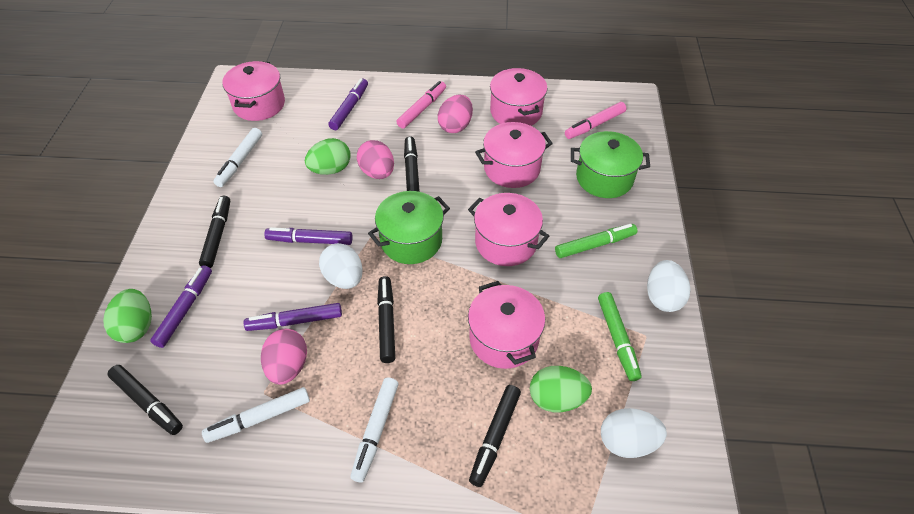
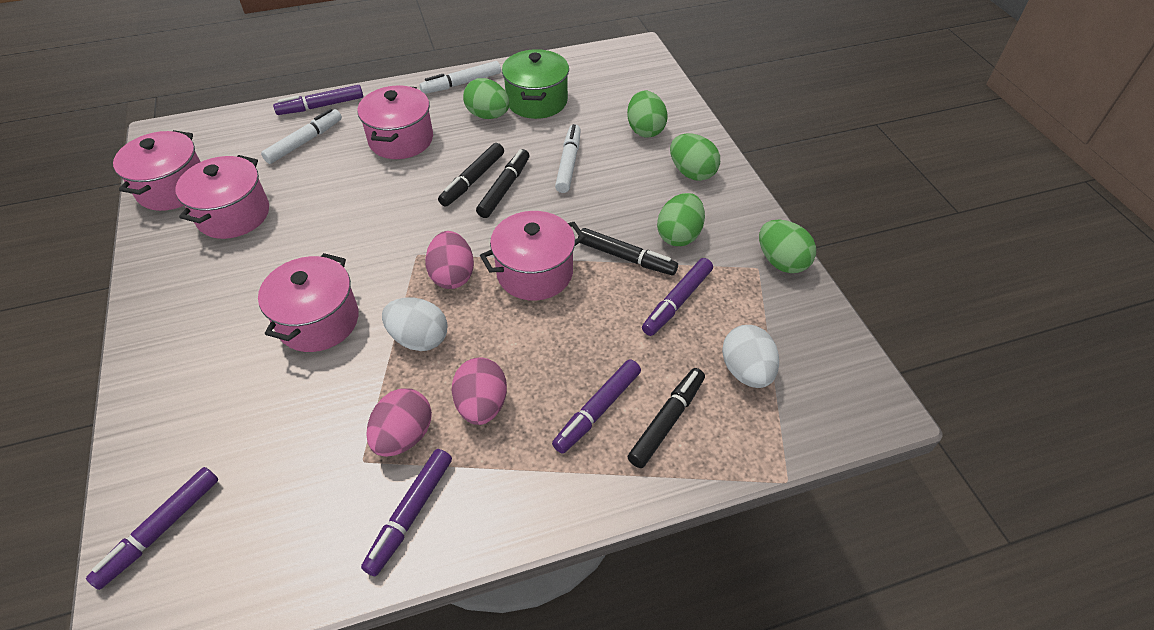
black marker: [108,365,183,435] [199,196,230,268] [377,276,395,363] [404,136,420,192] [469,385,521,487] = 5 -> [438,143,504,207] [476,149,529,218] [578,228,678,276] [628,368,705,468] = 4
green egg: [103,289,152,343] [305,138,350,175] [530,366,592,412] = 3 -> [463,78,510,119] [627,90,667,137] [657,193,705,246] [670,134,720,181] [759,219,816,273] = 5
green marker: [555,224,637,258] [598,292,642,381] = 2 -> none = 0
green pot: [368,191,450,264] [571,131,650,198] = 2 -> [502,49,569,119] = 1
pink marker: [397,81,446,129] [565,102,626,139] = 2 -> none = 0
purple marker: [150,265,212,348] [244,303,342,331] [264,227,353,245] [328,78,368,130] = 4 -> [86,467,219,590] [273,85,363,115] [361,449,452,576] [552,359,641,454] [642,258,713,336] = 5
white egg: [319,243,363,289] [601,408,667,458] [647,260,690,312] = 3 -> [382,297,448,351] [722,325,779,388] = 2

